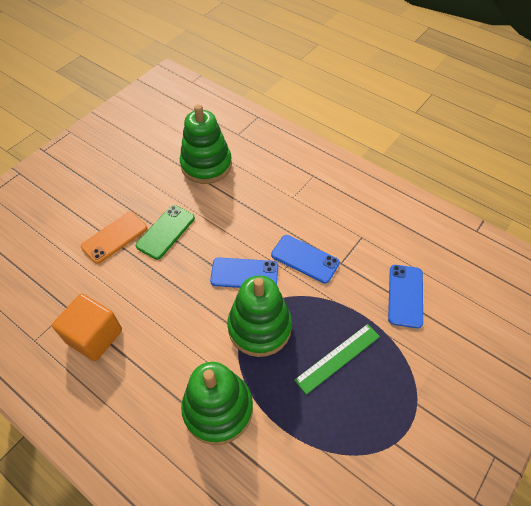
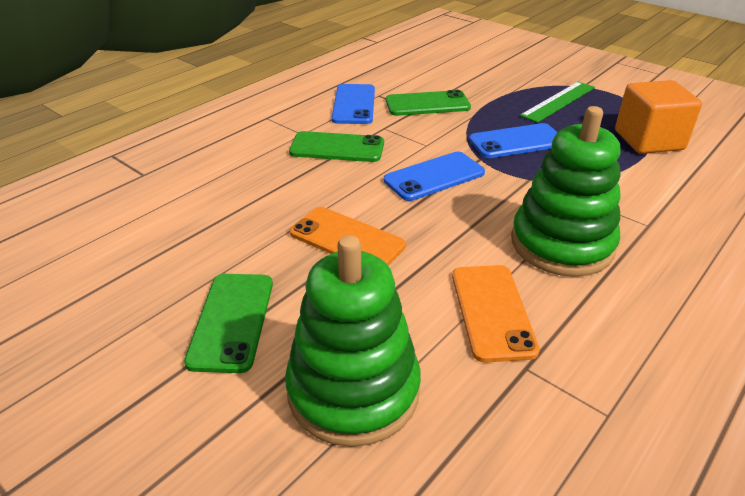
green phone: [136,205,195,260] = 1 -> [184,274,273,373] [289,131,384,162] [386,90,471,116] = 3
green stacking toy: [180,104,232,184] [181,362,253,445] [227,275,292,357] = 3 -> [285,235,421,447] [511,106,621,277] = 2
orange phone: [81,212,147,264] = 1 -> [290,207,406,266] [452,265,540,362] = 2

